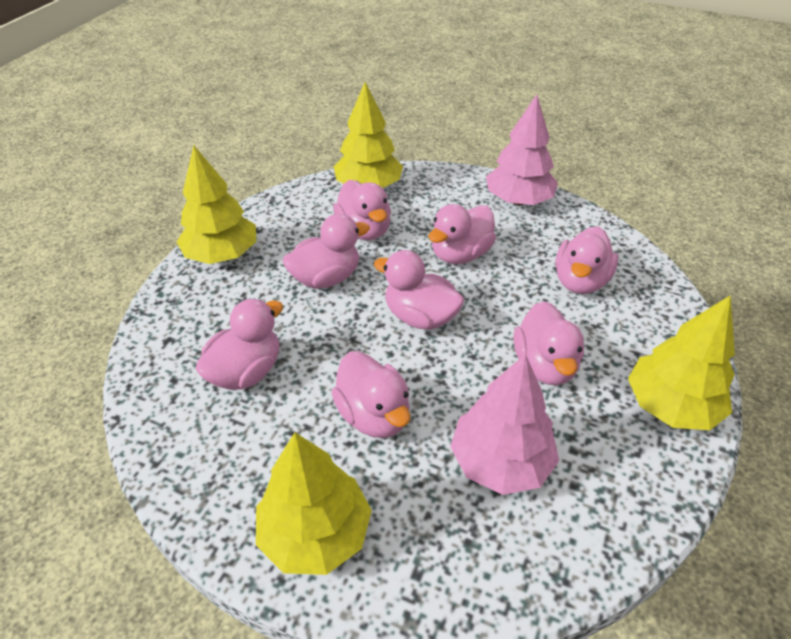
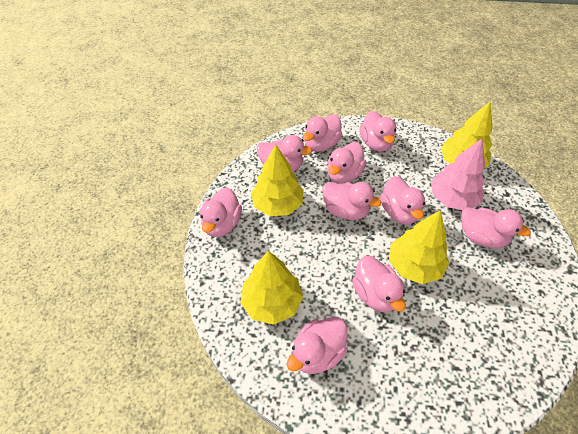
pink duck: [196,299,283,390] [283,214,370,289] [331,351,411,438] [333,180,391,240] [374,250,464,330] [428,204,496,264] [514,301,584,386] [555,226,619,294] = 8 -> [200,187,242,237] [257,135,312,172] [287,317,348,374] [303,114,343,152] [322,182,381,220] [327,142,367,183] [352,256,406,313] [359,111,396,152] [380,176,425,224] [461,207,531,248] = 10
pink tree: [450,354,559,495] [486,95,558,205] = 2 -> [431,139,485,210] = 1

